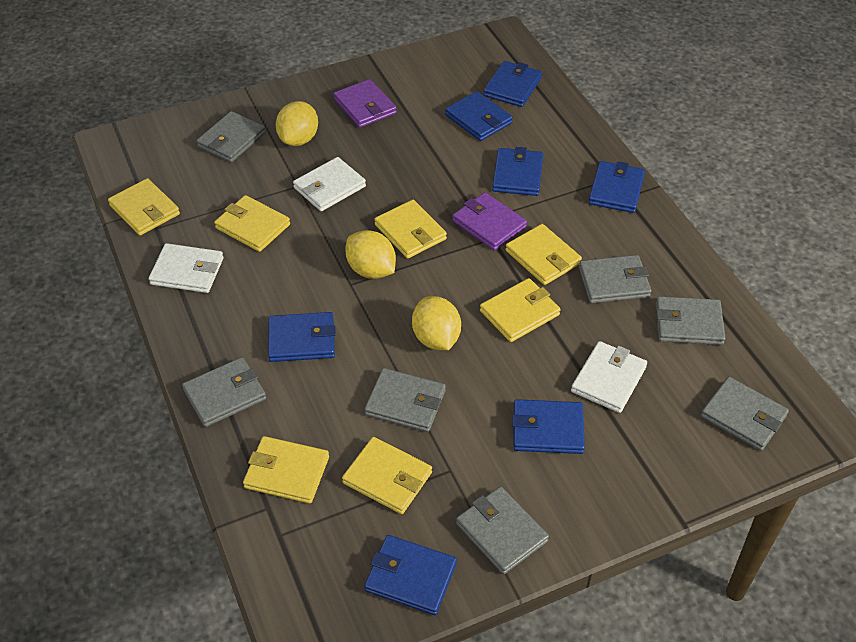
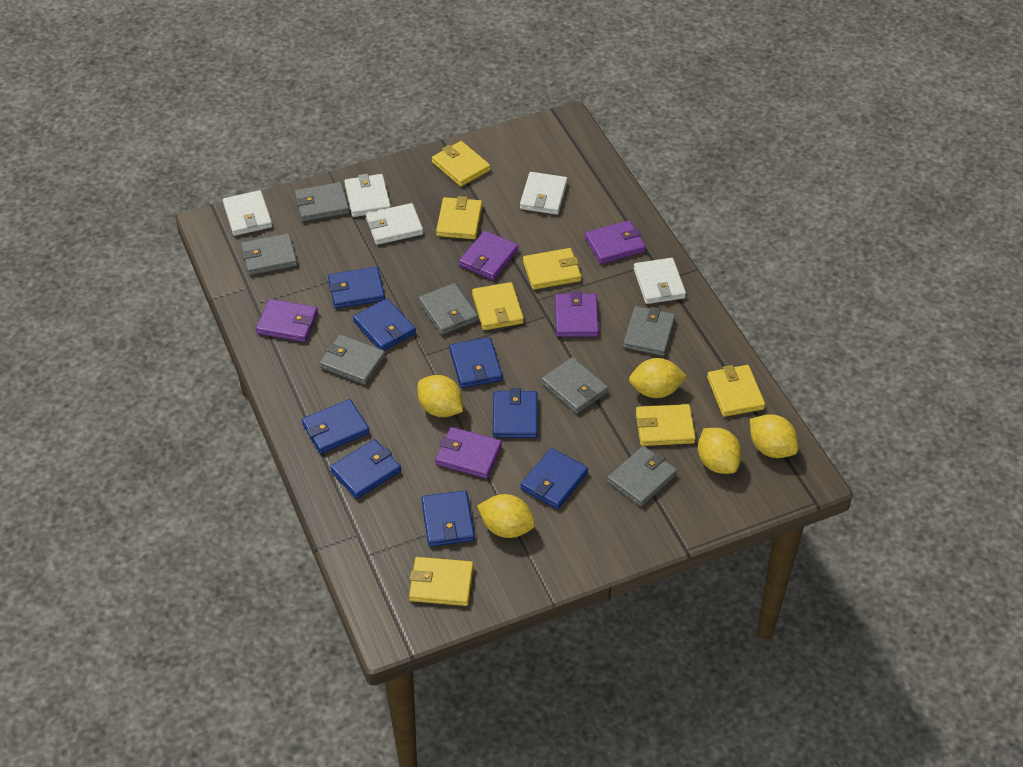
blue wallet: [268,312,336,362] [364,535,457,615] [445,91,513,141] [483,61,542,107] [492,147,543,196] [512,399,585,454] [588,161,645,213] = 7 -> [302,399,370,454] [328,267,385,309] [330,439,401,499] [353,298,416,351] [421,491,475,547] [449,337,503,388] [493,388,538,438] [520,448,588,509] = 8
purple wallet: [334,79,397,128] [452,192,527,251] = 2 -> [256,299,318,342] [435,427,502,479] [459,231,519,280] [555,291,599,337] [585,220,646,264] = 5
white wallet: [149,243,224,293] [293,157,366,211] [571,341,647,413] = 3 -> [223,190,272,236] [344,174,391,217] [366,203,423,245] [520,172,567,215] [633,258,686,304] = 5
yellow lemon: [276,101,318,146] [345,230,396,279] [412,296,461,350] = 3 -> [418,375,463,417] [477,494,535,538] [629,358,687,398] [698,428,742,474] [750,414,798,458] = 5

